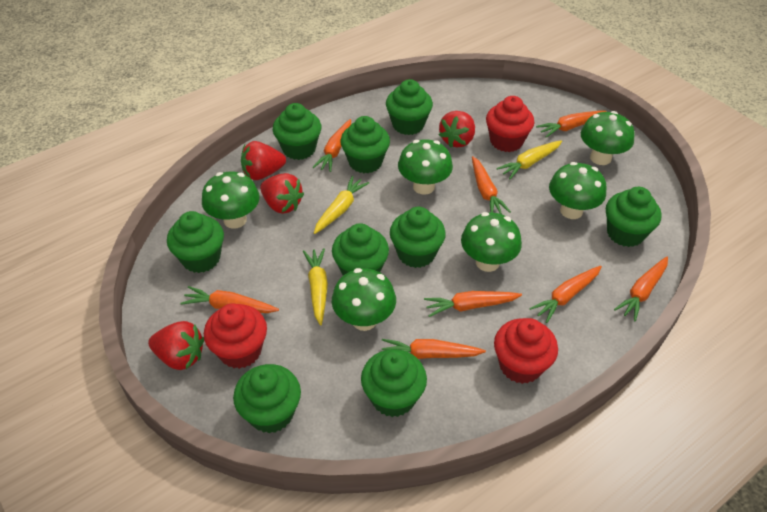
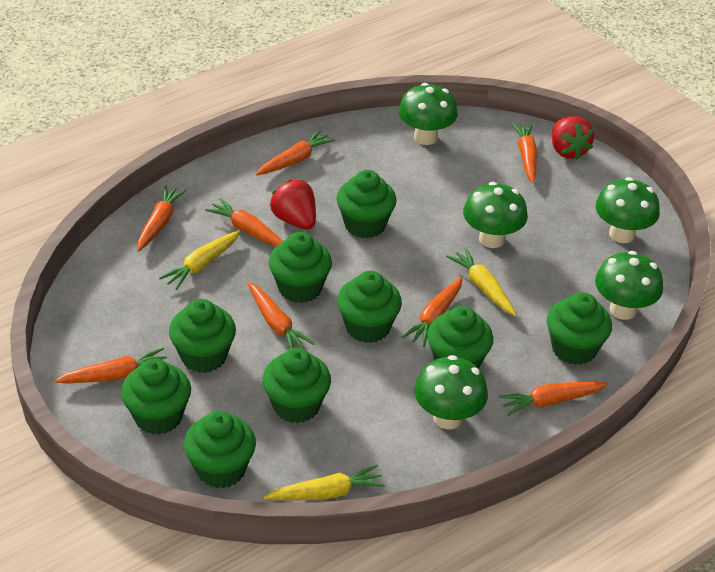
green mushroom: [202,171,260,229] [332,268,396,331] [398,139,453,195] [461,212,522,272] [549,162,606,219] [581,111,635,165] = 6 -> [398,83,458,145] [414,355,488,429] [463,182,528,248] [595,251,663,320] [596,177,660,243] = 5
red cupcake: [204,303,267,369] [486,96,534,152] [494,318,558,384] = 3 -> none = 0
red strawberry: [148,321,204,370] [241,141,286,180] [260,173,304,214] [439,111,475,148] = 4 -> [270,180,316,230] [552,116,594,160] = 2

